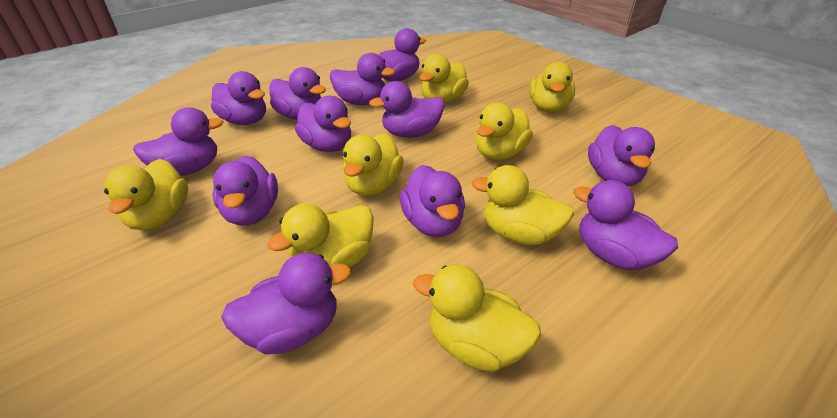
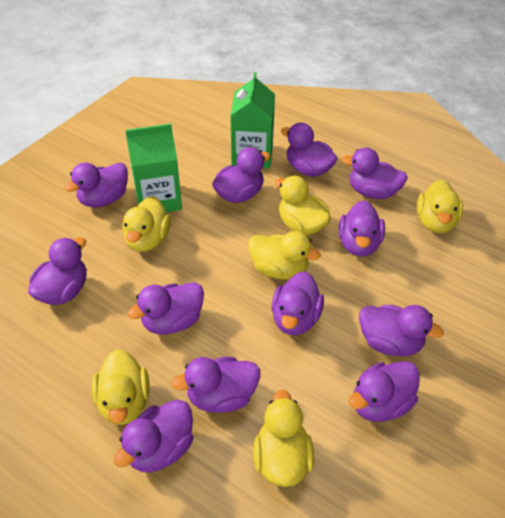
green carton: none = 0 -> [125,124,182,212] [230,72,275,169] = 2
yellow duck: [104,159,188,231] [267,203,374,267] [343,133,403,196] [413,265,541,372] [419,54,469,104] [471,165,574,245] [476,102,533,160] [529,62,575,112] = 8 -> [92,349,149,425] [122,196,171,252] [248,231,321,280] [253,390,314,487] [275,176,331,235] [417,180,463,233] = 6

